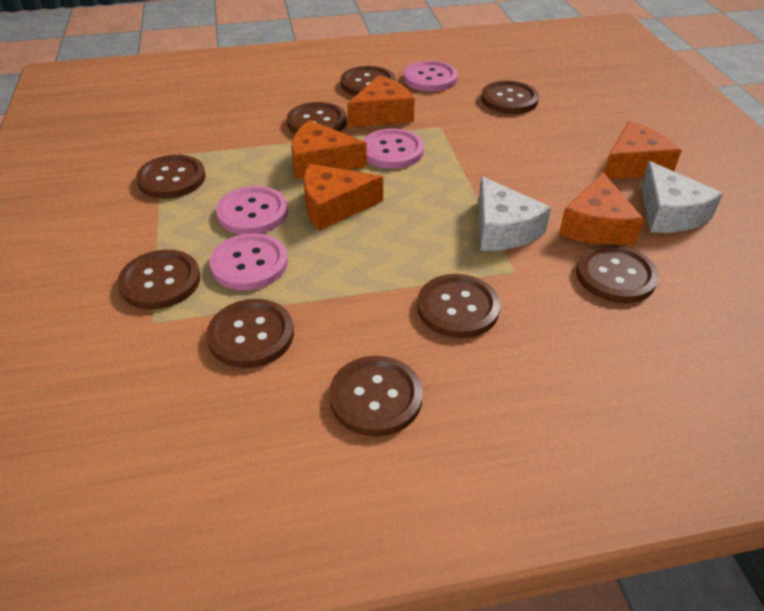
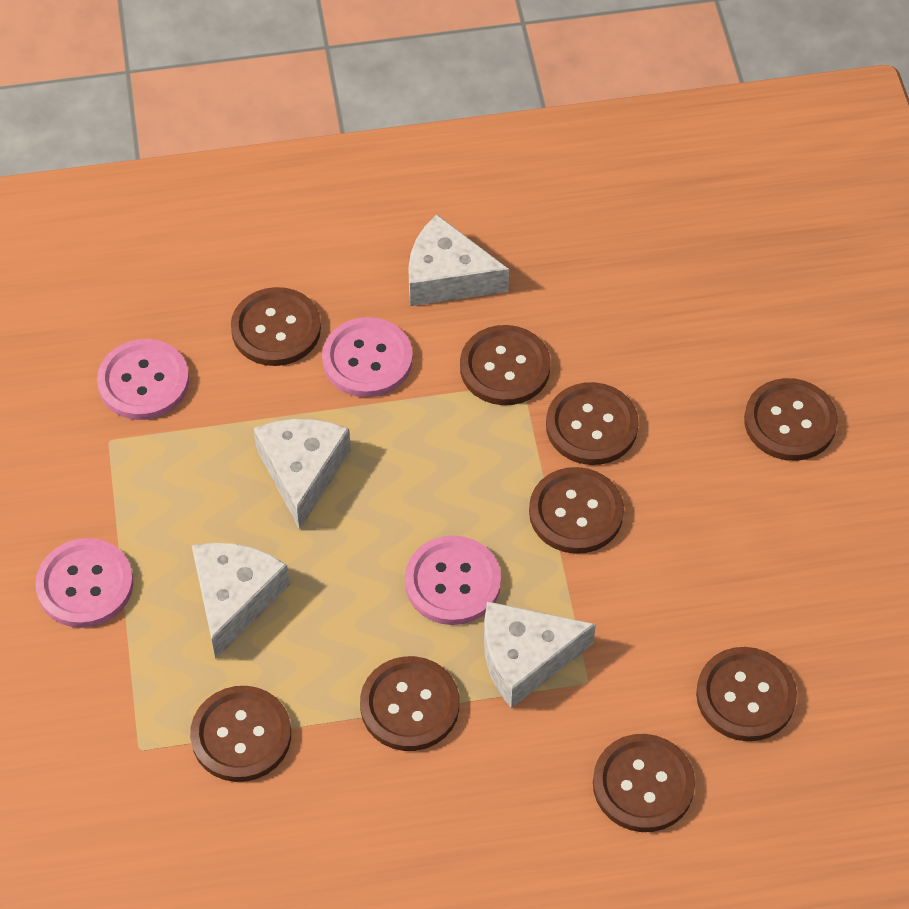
orange cheese: [291,120,367,180] [303,164,383,231] [347,75,415,127] [559,172,644,246] [604,121,682,179] = 5 -> none = 0
white cheese: [478,176,551,251] [641,161,723,233] = 2 -> [192,543,290,659] [254,419,351,530] [408,214,509,306] [484,601,596,708] = 4

